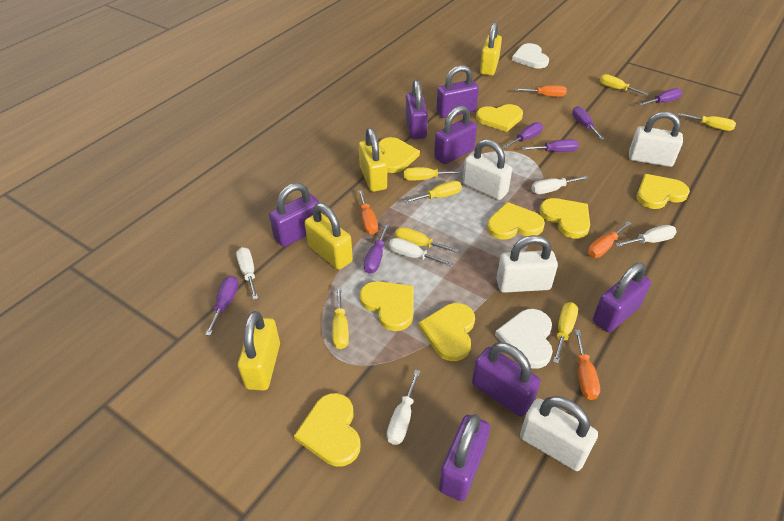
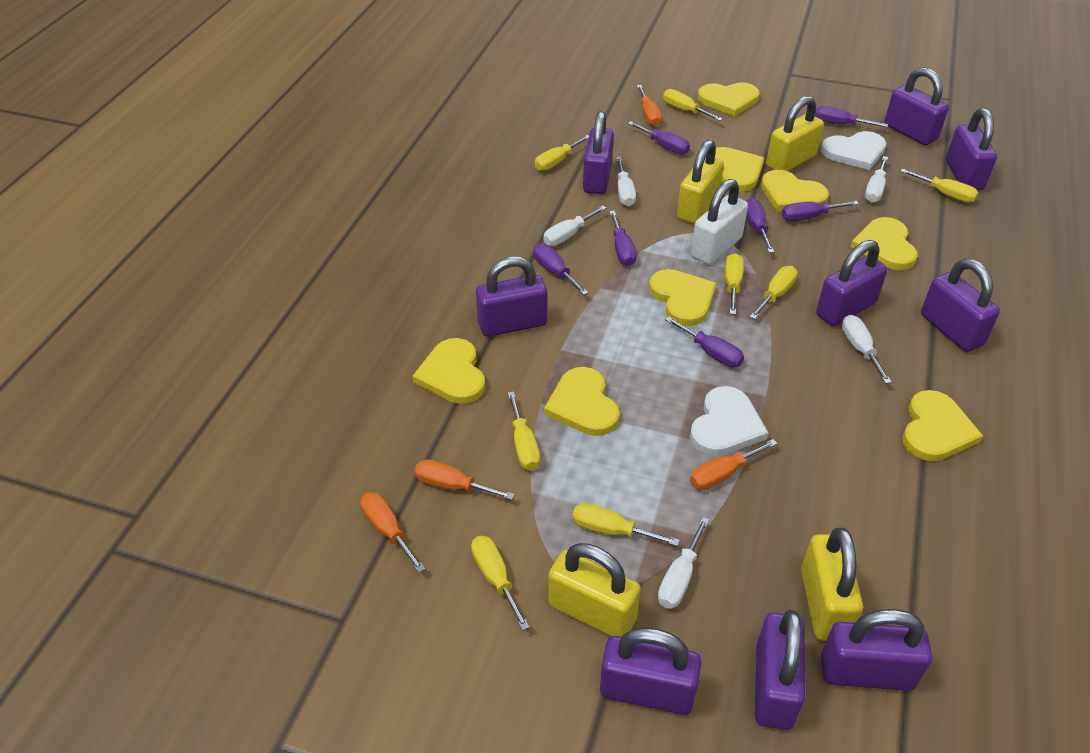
purple padlock: [269,183,320,247] [406,80,428,139] [434,106,477,164] [436,65,479,118] [439,414,490,501] [472,342,541,417] [593,263,651,332] = 7 -> [476,256,547,337] [583,111,614,194] [600,627,701,715] [755,610,805,730] [816,240,887,326] [821,609,932,691] [884,67,949,145] [921,259,1000,352] [946,108,997,190] = 9
purple screwdriver: [205,276,238,336] [364,224,390,274] [503,122,543,149] [522,139,579,152] [572,106,605,140] [639,88,682,106] = 6 -> [533,244,589,295] [609,211,637,266] [628,121,690,154] [665,317,744,367] [746,198,774,253] [782,201,859,221] [815,106,888,127] = 7
white padlock: [463,139,512,200] [496,235,558,293] [520,396,598,471] [629,112,683,167] = 4 -> [691,179,748,265] = 1
yellow screwdriver: [332,287,349,349] [395,227,459,253] [404,167,463,180] [404,181,462,203] [553,302,578,364] [600,74,649,96] [677,113,736,131] = 7 -> [471,536,530,631] [508,392,540,470] [535,135,589,171] [572,503,680,546] [663,89,723,121] [725,253,744,315] [750,266,798,319] [900,169,978,203] = 8

